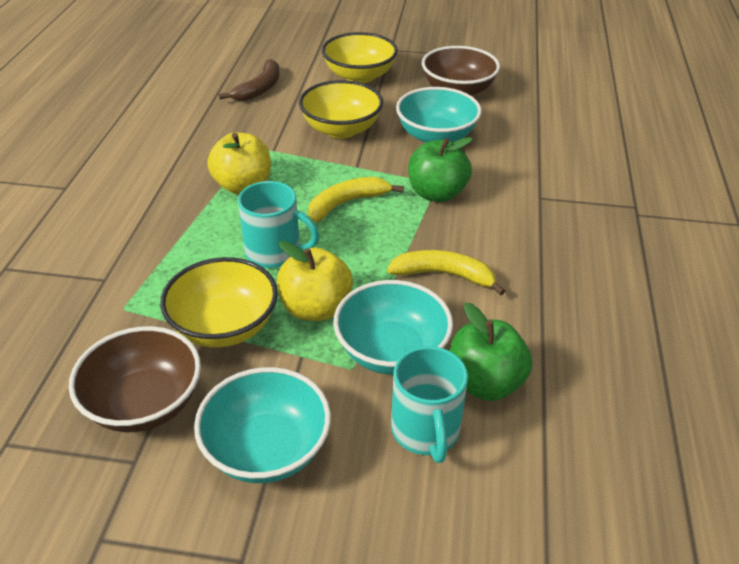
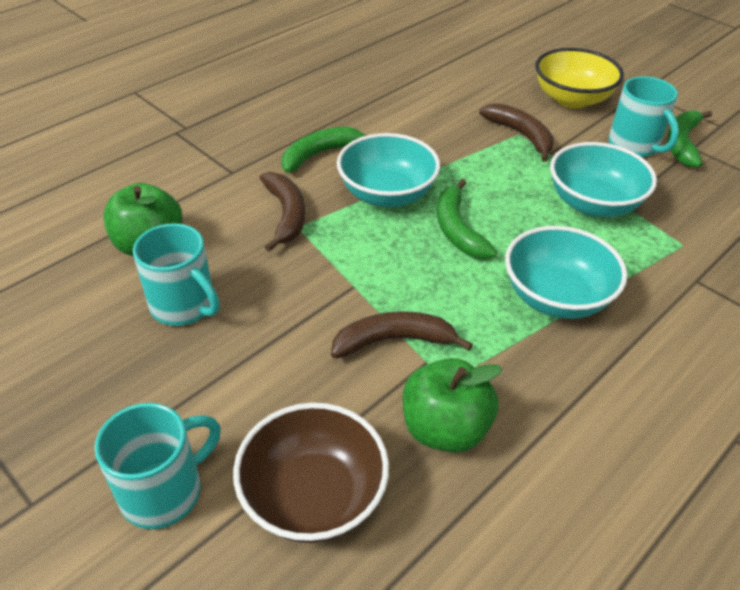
brown banana: [219,59,279,101] = 1 -> [260,172,305,252] [331,311,473,358] [479,103,554,162] = 3
brown bowl: [69,326,201,432] [422,46,500,96] = 2 -> [233,403,389,543] = 1
green banana: none = 0 -> [282,126,367,173] [437,179,497,259] [667,110,712,167] = 3
turquoise mug: [238,181,319,268] [391,346,468,463] = 2 -> [95,403,221,529] [133,223,220,326] [608,76,679,157] = 3
yellow apple: [207,132,271,194] [277,241,353,321] = 2 -> none = 0
yellow banana: [308,177,404,222] [387,250,505,295] = 2 -> none = 0
yellow bowl: [160,257,278,348] [299,80,383,138] [322,32,398,83] = 3 -> [535,48,624,108] = 1

